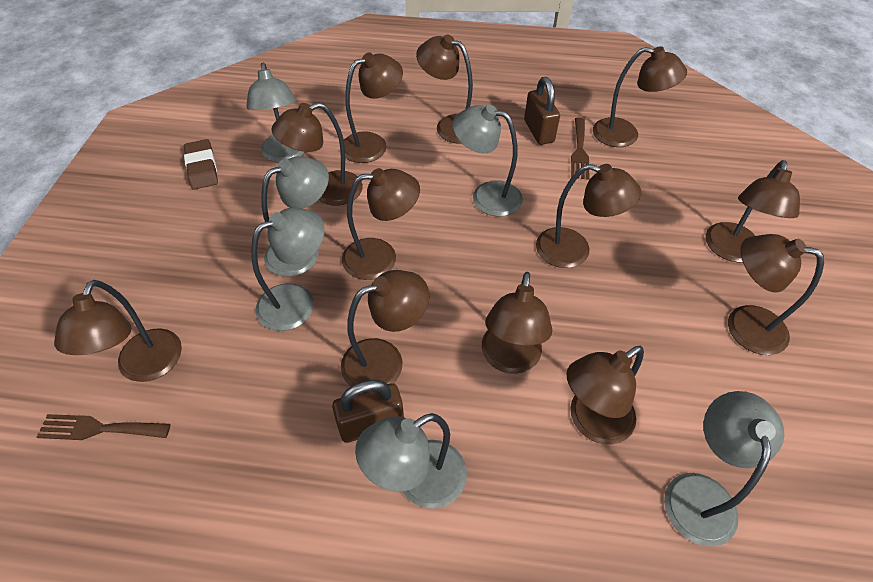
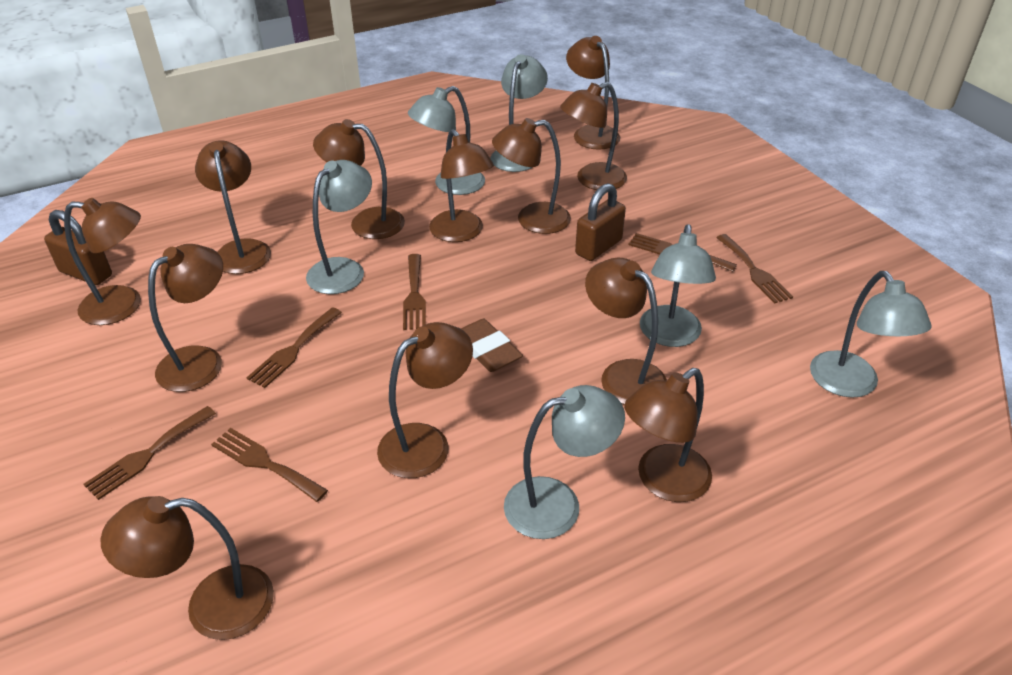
brown fork: [37,414,171,440] [571,117,589,180] = 2 -> [84,406,216,500] [211,428,328,502] [246,307,342,388] [403,254,426,330] [628,233,737,272] [716,234,793,304] = 6

